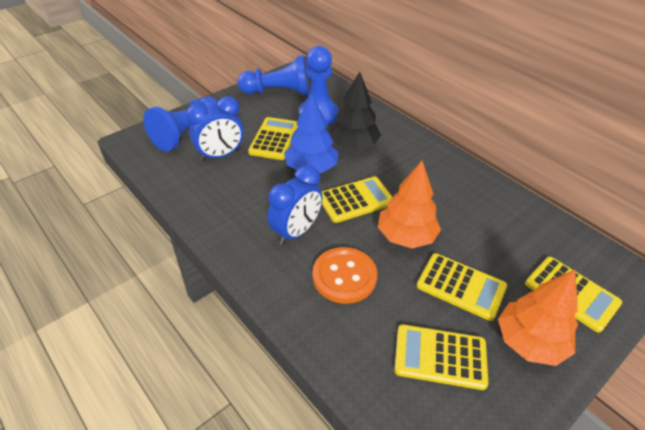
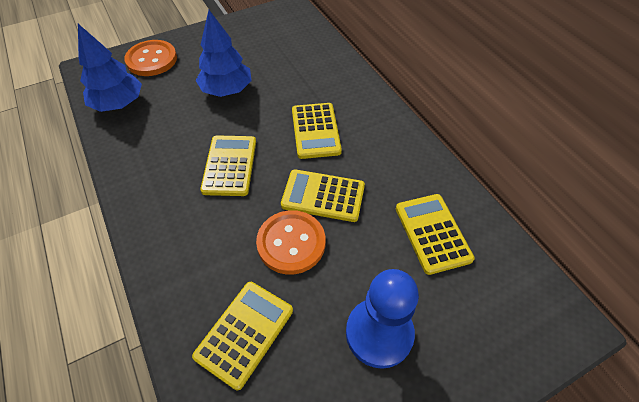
black tree: [330,72,381,149] = 1 -> none = 0
blue clock: [186,96,244,161] [267,165,322,245] = 2 -> none = 0
blue pawn: [143,97,218,151] [238,55,309,96] [298,46,338,126] = 3 -> [346,269,419,369] = 1
blue tree: [284,93,339,173] = 1 -> [78,24,142,112] [196,10,252,97] = 2
orange button: [312,247,377,304] = 1 -> [124,40,177,76] [256,210,325,274] = 2
orange tree: [378,161,441,248] [498,270,578,366] = 2 -> none = 0

